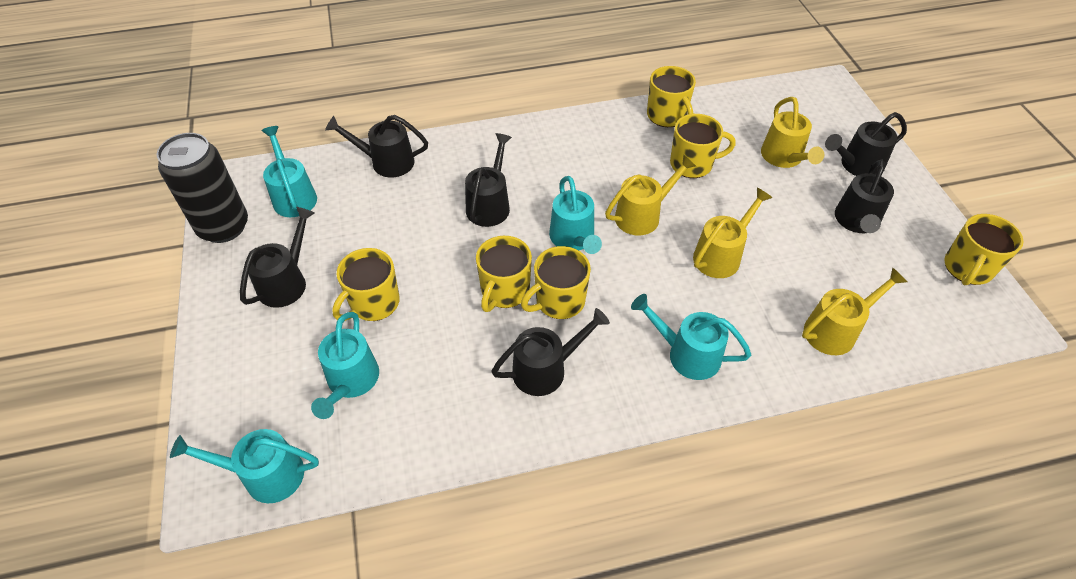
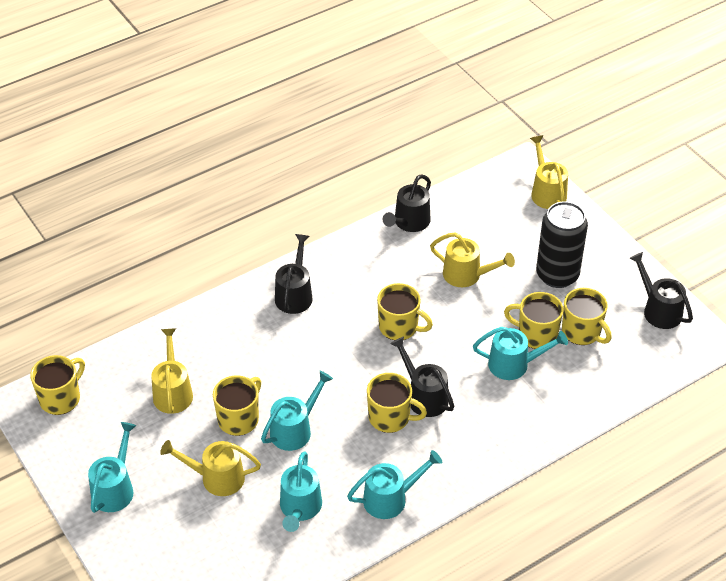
black watering can: [240,207,314,308] [325,115,428,178] [465,133,512,227] [491,308,610,396] [825,112,907,176] [835,159,894,233] = 6 -> [275,234,313,314] [383,174,431,232] [390,337,454,417] [629,252,693,329] = 4

